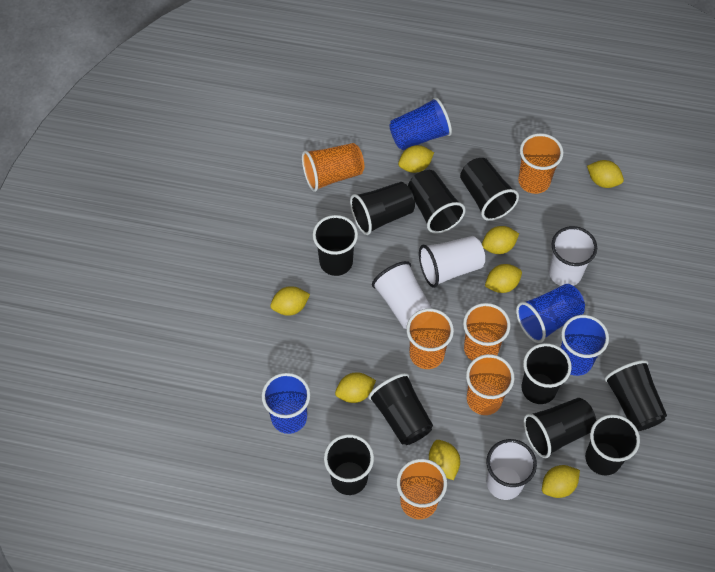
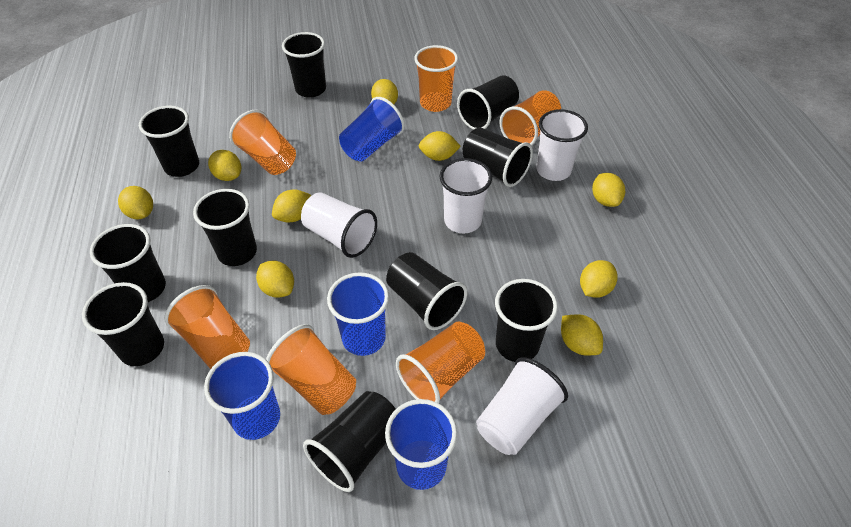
yellow lemon: [270,286,310,316] [335,372,376,403] [398,145,434,173] [429,440,460,480] [482,226,519,254] [485,264,522,293] [542,465,580,498] [587,160,624,188] = 8 -> [118,186,153,219] [208,150,241,181] [256,261,294,298] [272,189,311,222] [371,79,398,104] [419,131,461,161] [561,314,603,355] [580,260,617,298] [592,173,625,207] = 9

